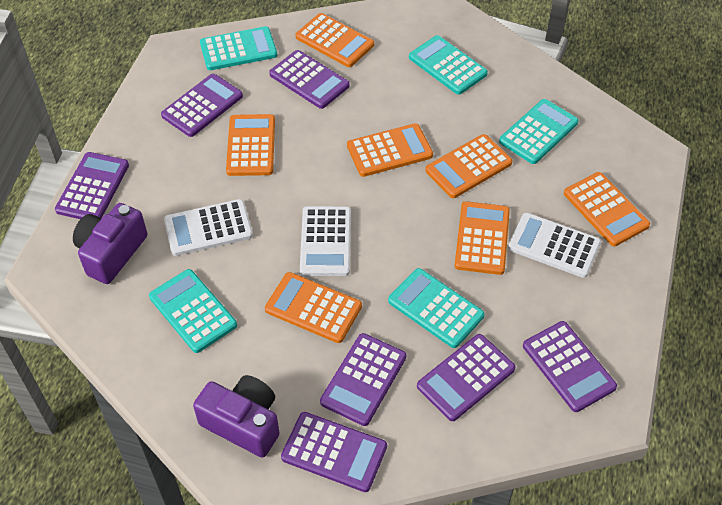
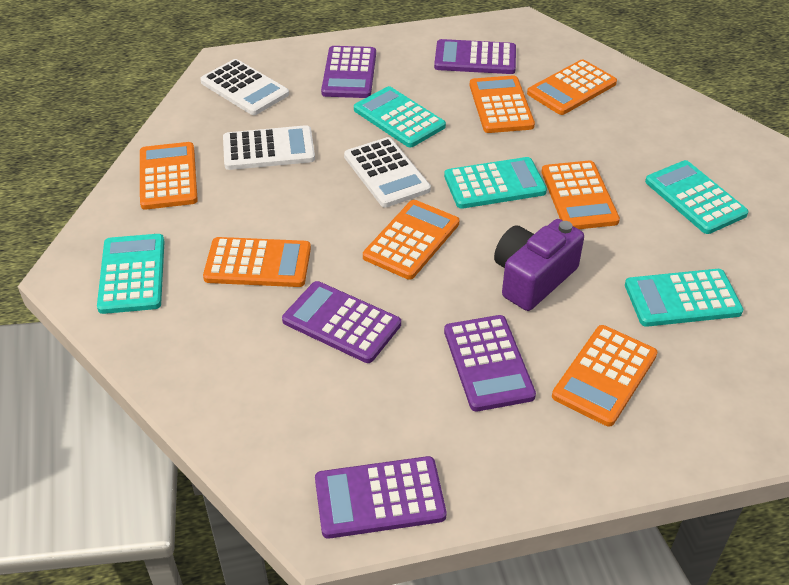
purple calculator: [55,152,129,219] [161,74,243,137] [269,50,350,109] [281,412,387,492] [320,333,406,426] [417,334,516,421] [523,321,617,412] = 7 -> [282,281,401,363] [315,456,446,539] [321,46,376,98] [434,39,516,74] [444,315,536,412] = 5
purple camera: [73,203,147,284] [193,375,279,458] = 2 -> [494,219,584,311] = 1

